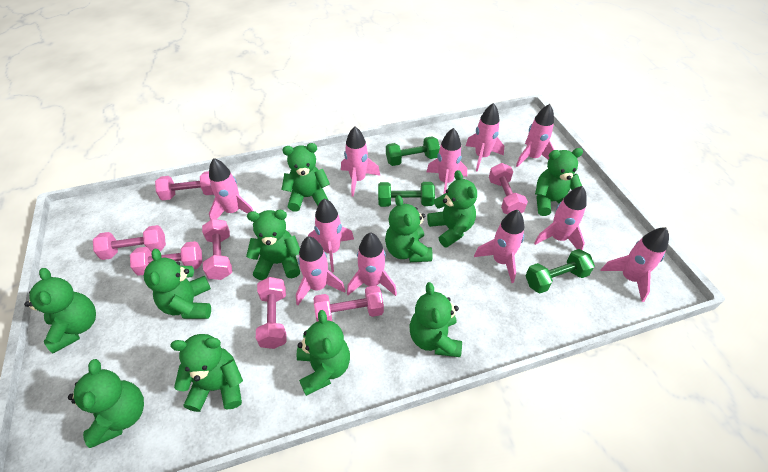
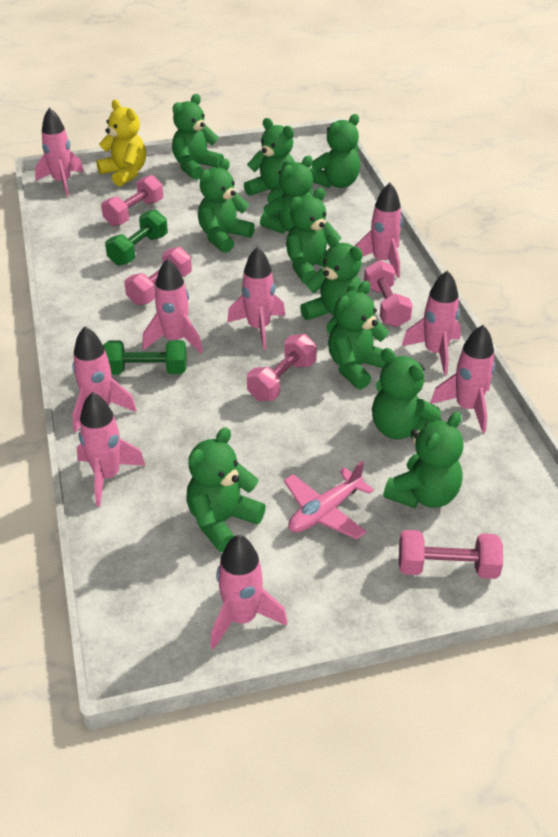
green dumbbell: [378,182,435,207] [386,136,440,166] [525,249,595,293] = 3 -> [103,340,187,375] [105,209,168,266] = 2
pink dumbbell: [93,225,166,260] [130,241,202,276] [155,171,214,200] [202,219,232,280] [256,277,286,349] [313,285,384,322] [489,163,528,214] = 7 -> [101,175,163,226] [124,247,192,305] [247,334,317,401] [364,260,413,327] [399,530,503,579] = 5
pink plane: none = 0 -> [284,461,374,539] = 1
pink rocket: [209,158,253,220] [296,236,346,305] [308,199,354,272] [341,126,380,197] [347,232,397,296] [427,128,467,194] [466,103,504,172] [474,210,524,283] [516,104,554,167] [534,186,587,250] [601,227,669,302] = 11 -> [35,107,84,196] [72,326,137,432] [77,392,146,506] [142,258,203,353] [210,535,288,650] [227,247,285,350] [355,183,403,278] [402,270,461,375] [431,325,495,433] = 9
yellow teddy bear: none = 0 -> [96,100,146,187] = 1

